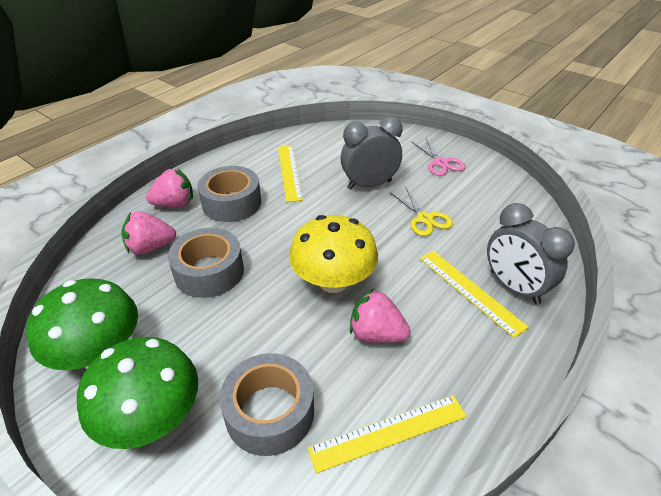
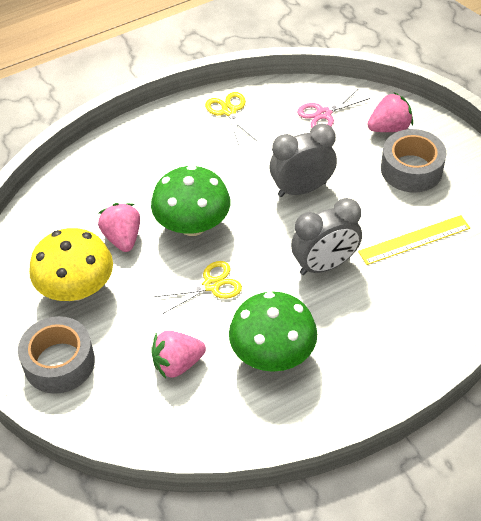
grey tape: [168,228,244,298] [198,166,261,222] [220,353,314,456] = 3 -> [18,316,95,394] [381,129,446,193] = 2
yellow ruler: [278,146,303,202] [307,395,467,473] [420,251,529,338] = 3 -> [358,215,470,265] = 1
yellow scissors: [390,188,453,236] = 1 -> [154,261,242,314] [205,92,257,145] = 2

